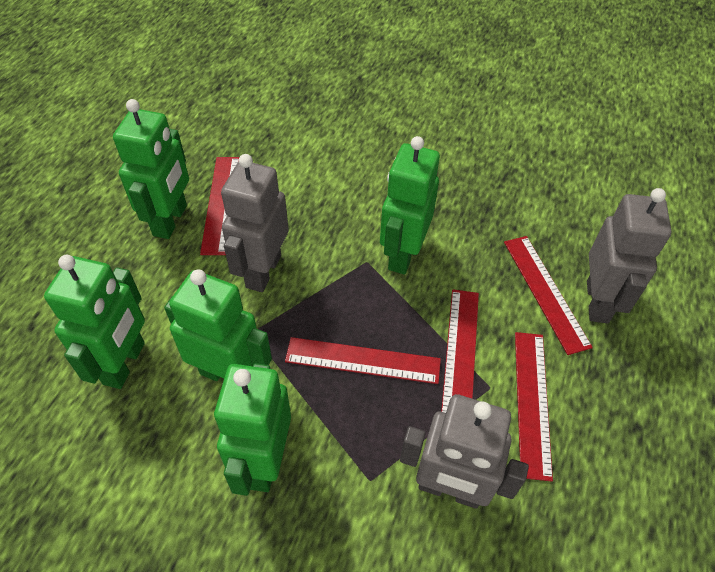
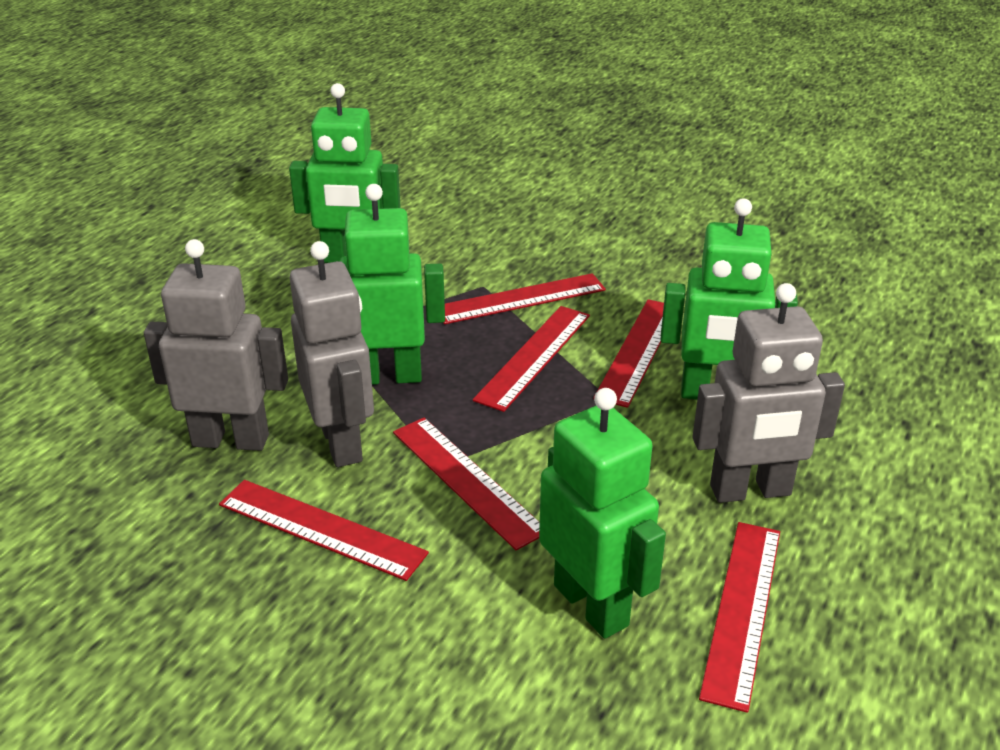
green robot: [44,255,145,389] [113,99,189,239] [164,269,272,381] [214,363,291,496] [380,136,440,274] = 5 -> [289,83,401,263] [340,184,445,385] [539,388,666,639] [661,198,798,400] = 4
red ruler: [200,157,239,255] [285,337,441,384] [441,289,479,413] [504,236,593,355] [515,332,553,482] = 5 -> [219,480,429,581] [393,418,540,550] [443,273,606,324] [473,306,590,412] [593,299,664,408] [699,522,780,713] = 6

